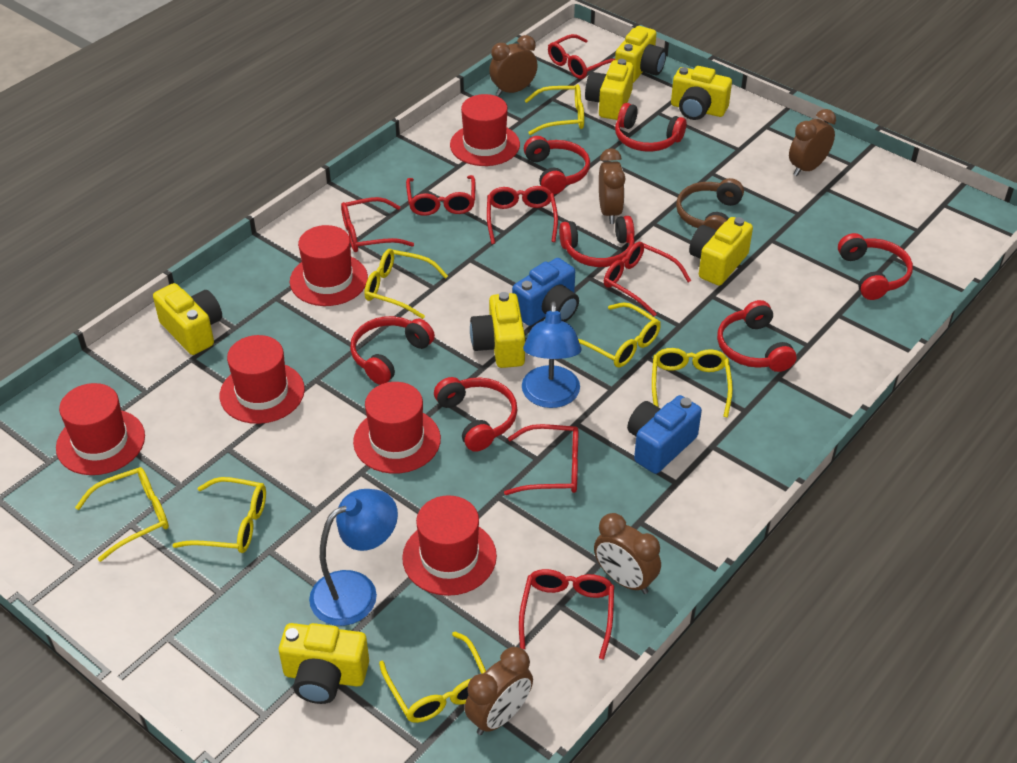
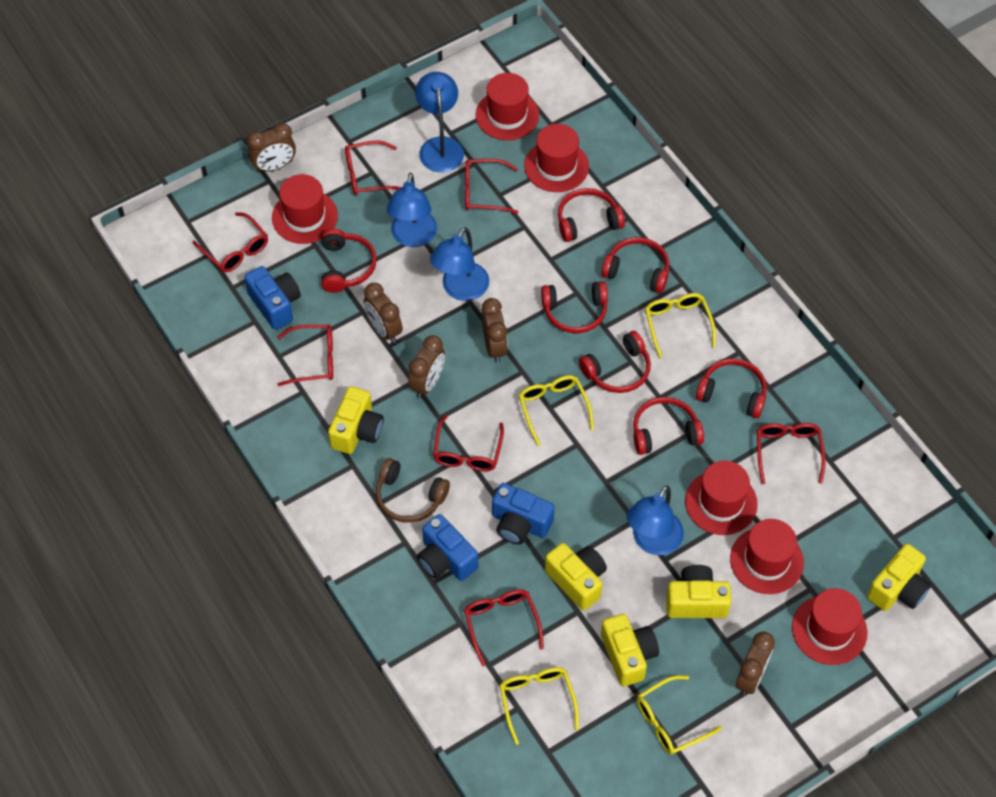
blue camera: [512,258,579,326] [627,395,702,474] = 2 -> [244,266,301,330] [417,514,478,581] [492,483,555,545] = 3
blue lamp: [309,489,398,626] [522,301,582,408] = 2 -> [387,173,437,247] [415,72,464,172] [430,227,489,301] [627,485,684,555] = 4
yellow camera: [153,283,222,355] [279,623,369,704] [470,292,525,368] [585,59,634,120] [615,26,666,83] [671,66,732,120] [689,217,753,286] = 7 -> [328,386,384,454] [545,543,607,610] [601,614,659,687] [666,565,731,618] [867,544,931,611] = 5
yellow glasses: [75,467,169,562] [172,477,266,553] [364,249,448,319] [379,632,486,723] [524,84,584,135] [578,303,661,368] [652,348,733,418] = 7 -> [499,667,579,745] [518,375,594,446] [637,676,722,755] [645,293,716,359] = 4

